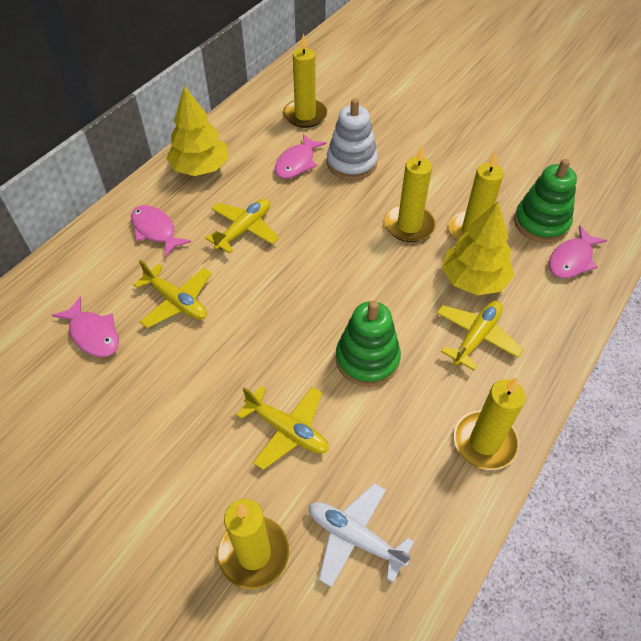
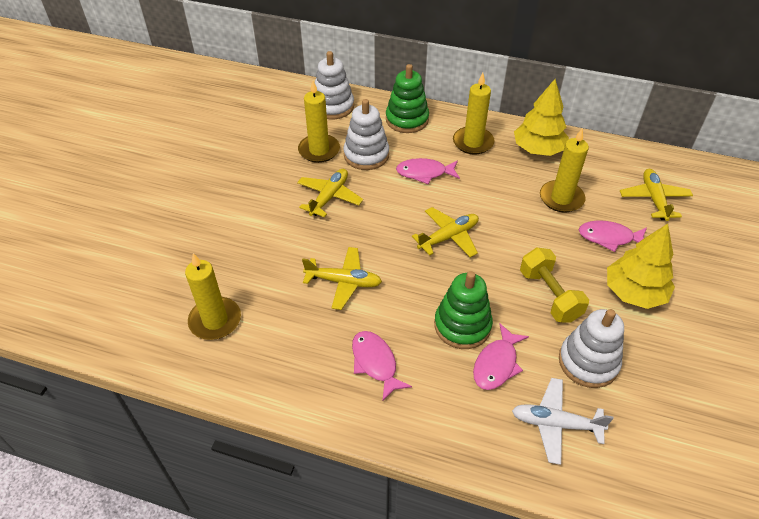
white stacking toy: [327,98,378,180] = 1 -> [315,51,354,119] [343,99,389,170] [559,309,624,388] = 3
yellow candle: [218,499,290,590] [283,34,327,128] [384,146,436,242] [449,152,504,241] [454,377,526,470] = 5 -> [185,253,241,340] [298,81,340,163] [453,73,494,155] [540,128,589,212] = 4
yellow dumbbell: none = 0 -> [520,247,589,323] = 1

